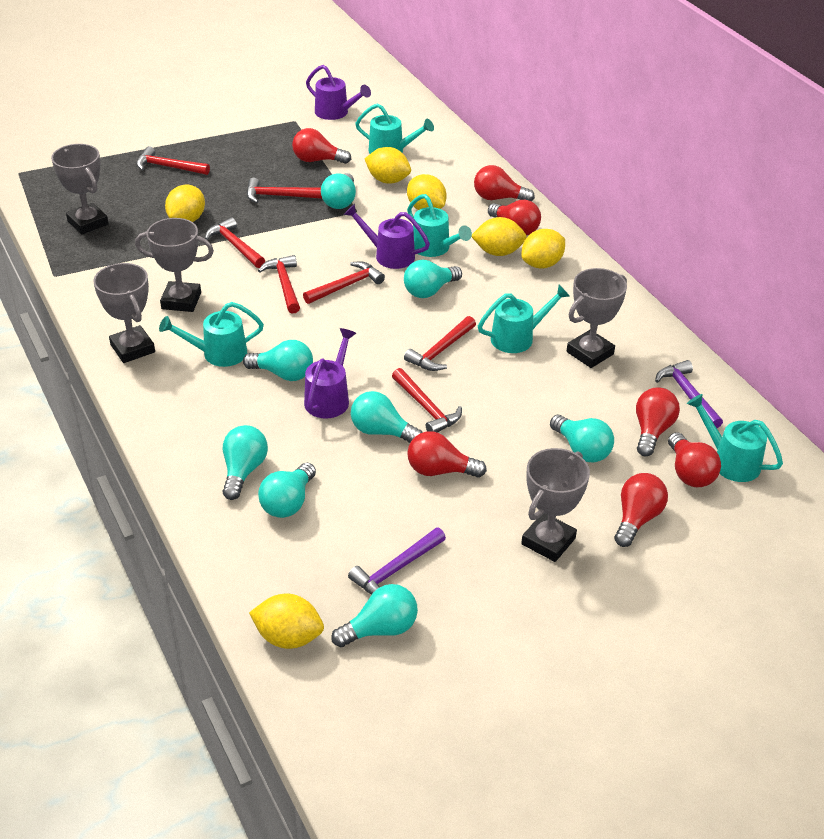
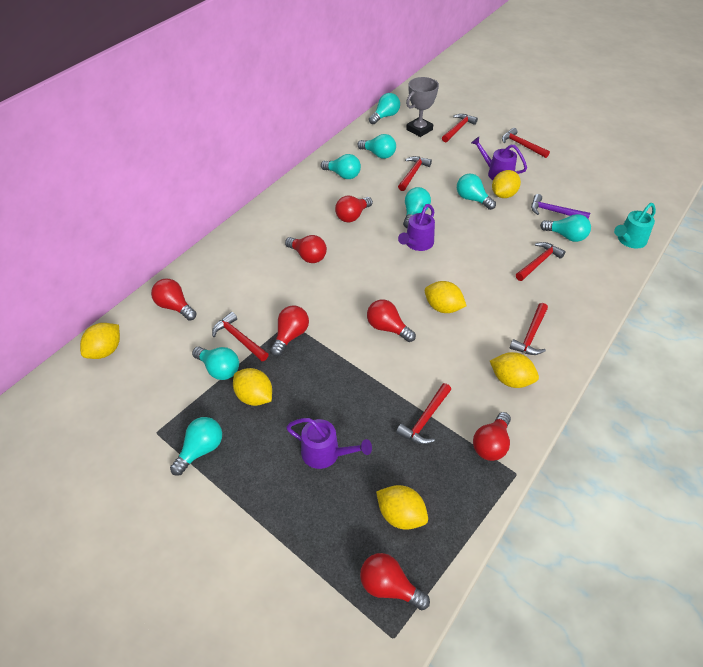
grey trophy: [51,144,109,234] [93,263,155,363] [135,218,214,312] [521,448,590,562] [567,268,627,368] = 5 -> [406,77,439,137] = 1
purple hammer: [348,527,446,595] [655,360,723,428] = 2 -> [531,194,590,219] = 1
turquoise watering can: [159,302,264,367] [355,103,434,154] [407,194,472,257] [478,285,570,353] [687,394,783,482] = 5 -> [614,203,656,248] = 1

